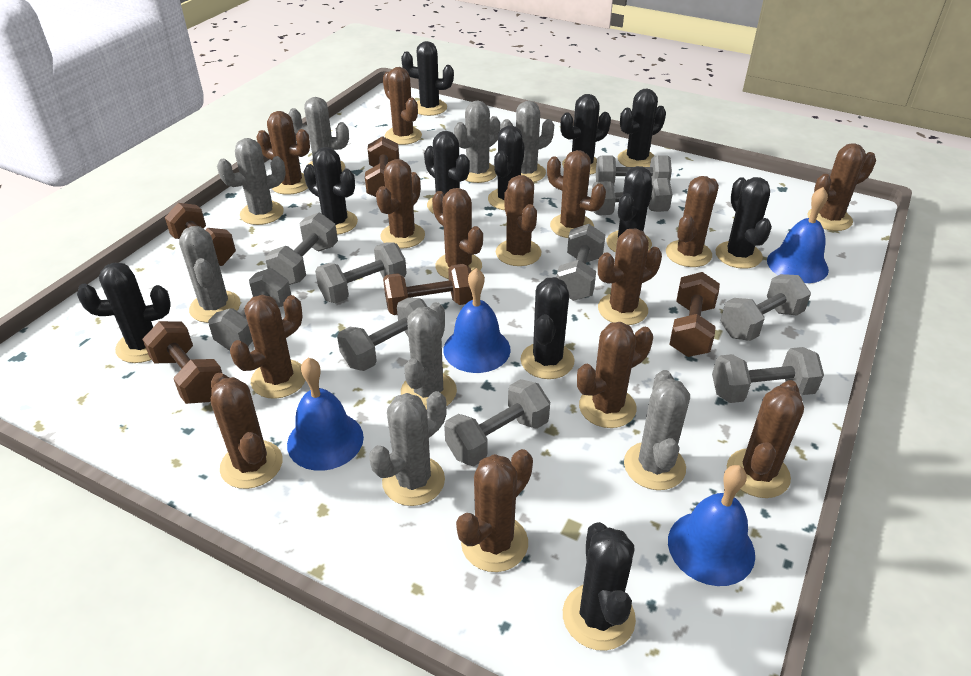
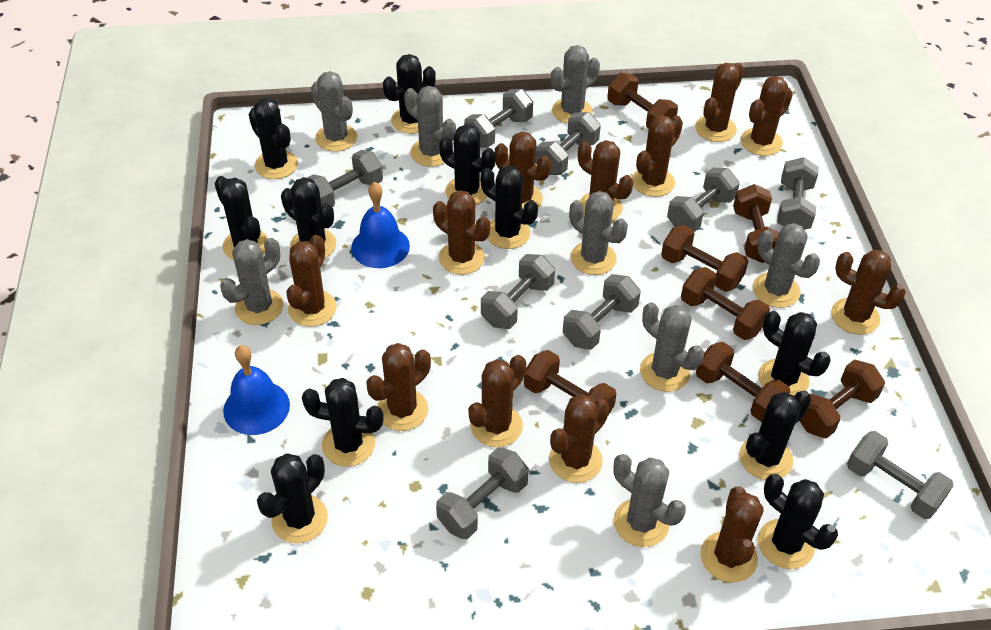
blue bell: [287,357,364,471] [444,268,511,373] [668,465,755,586] [767,187,829,283] = 4 -> [223,345,290,435] [351,182,410,268] = 2
brown cactus: [211,373,283,489] [230,295,305,399] [257,111,310,195] [376,159,425,249] [383,67,422,145] [432,188,483,279] [456,449,533,572] [496,175,541,266] [547,150,606,238] [577,322,653,428] [598,228,662,325] [666,176,719,267] [727,380,804,498] [807,143,876,231] = 14 -> [286,235,337,327] [366,343,431,431] [433,190,490,274] [468,355,526,447] [495,132,551,209] [549,394,609,483] [578,140,633,221] [632,115,683,197] [695,63,744,142] [701,486,764,583] [741,76,793,156] [831,250,906,335] = 12
brown dumbbell: [142,321,222,404] [165,203,236,266] [365,136,399,197] [383,264,473,315] [670,272,720,357] = 5 -> [524,350,616,415] [607,73,678,129] [661,225,748,292] [681,267,770,340] [696,342,790,422] [733,184,780,263] [799,360,885,439] = 7
grey dumbbell: [208,268,291,351] [265,213,338,285] [315,242,407,303] [337,297,428,371] [444,379,550,466] [557,224,605,301] [592,178,673,215] [596,155,672,185] [712,347,824,403] [721,274,811,341] = 10 -> [307,150,383,207] [436,447,529,539] [464,89,533,148] [481,254,555,329] [535,112,601,175] [563,274,641,350] [667,167,740,232] [777,157,819,230] [847,431,954,519] = 9

